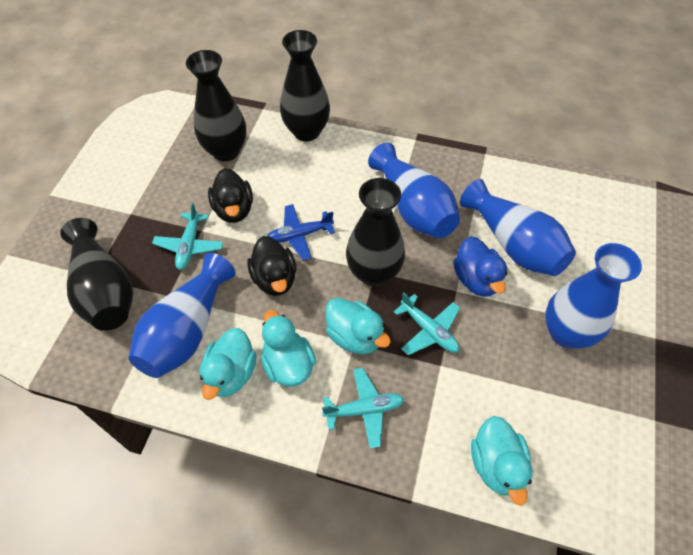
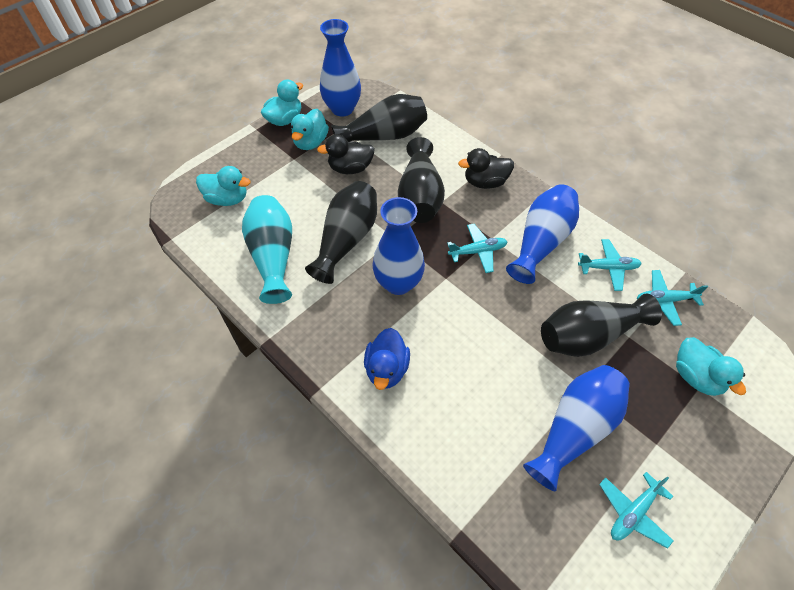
blue plane: [267,204,335,261] = 1 -> none = 0
turquoise plane: [152,203,223,270] [322,368,404,449] [394,292,460,355] = 3 -> [447,224,507,273] [578,239,642,291] [599,472,674,549] [637,270,708,326] = 4
turquoise vase: none = 0 -> [242,195,292,304] = 1

